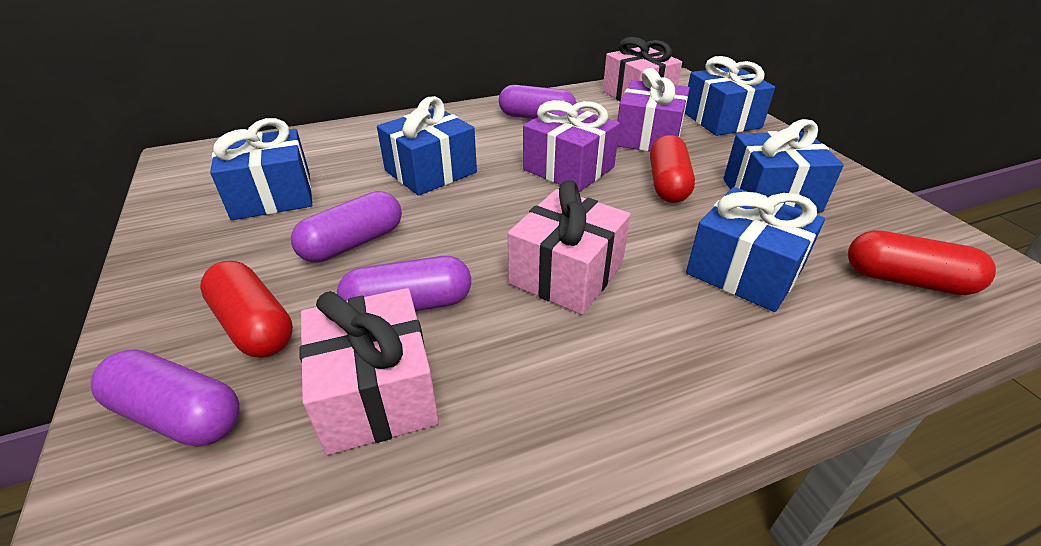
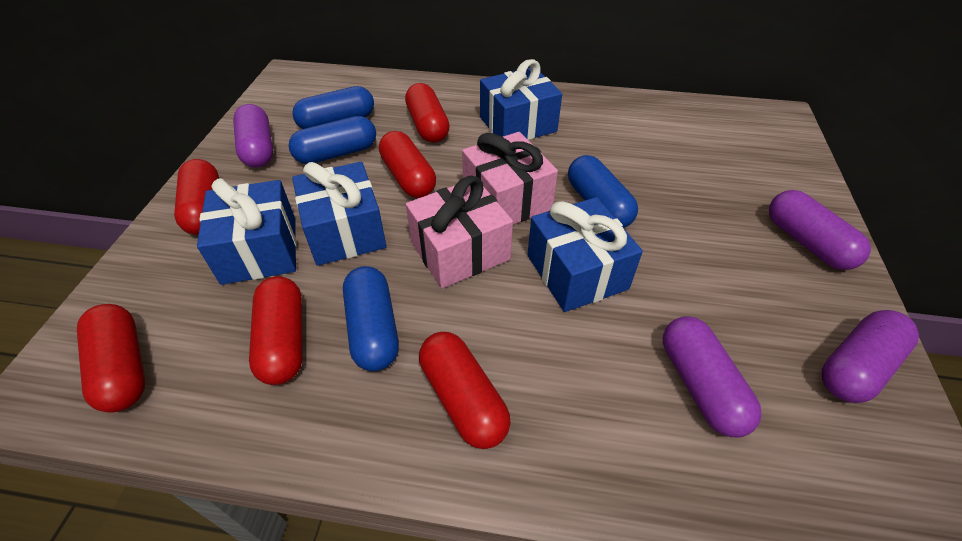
blue capsule: none = 0 -> [289,116,376,164] [292,86,374,129] [343,266,399,371] [568,155,638,228] = 4
blue gift: [210,118,312,220] [377,96,477,196] [685,56,775,136] [686,187,825,312] [723,119,844,213] = 5 -> [197,178,297,285] [292,162,387,266] [480,59,562,140] [527,197,643,312] = 4
pink gift: [299,288,439,455] [508,180,631,315] [603,37,682,102] = 3 -> [406,176,513,288] [462,132,558,224] = 2
purple gift: [523,100,620,192] [617,68,690,151] = 2 -> none = 0
red capsule: [200,261,293,358] [650,135,695,203] [848,230,996,295] = 3 -> [77,304,145,413] [174,159,219,235] [249,276,303,385] [379,131,436,198] [405,83,450,143] [419,332,511,449] = 6

